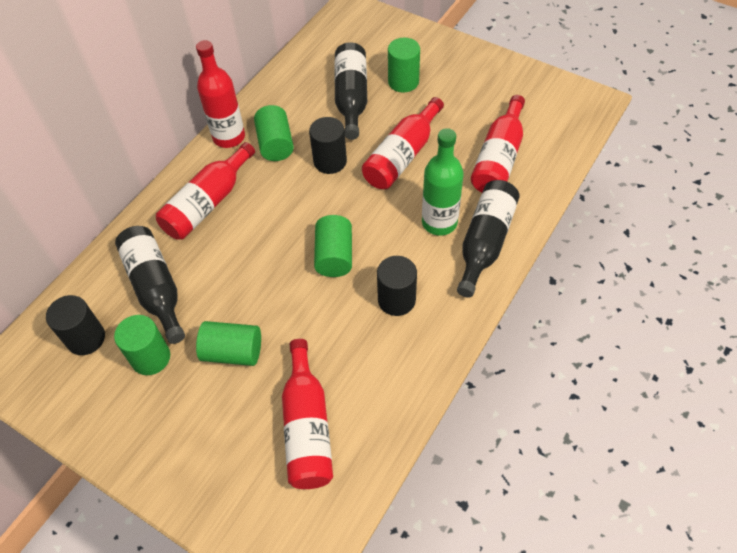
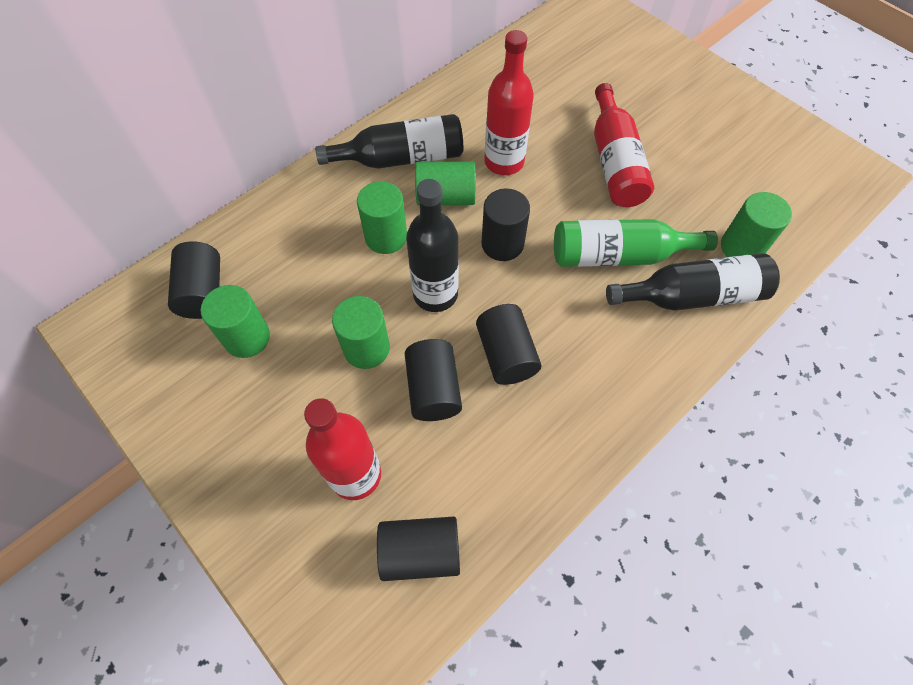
black cylinder: [46,295,105,355] [309,117,347,174] [377,256,417,316] = 3 -> [168,241,220,319] [377,516,460,581] [405,339,462,421] [476,304,542,385] [481,189,530,261] = 5
red bottle: [156,142,255,240] [196,40,245,148] [282,339,333,489] [362,97,444,189] [471,95,525,193] = 5 -> [304,398,381,500] [484,30,534,175] [594,83,654,207] = 3

